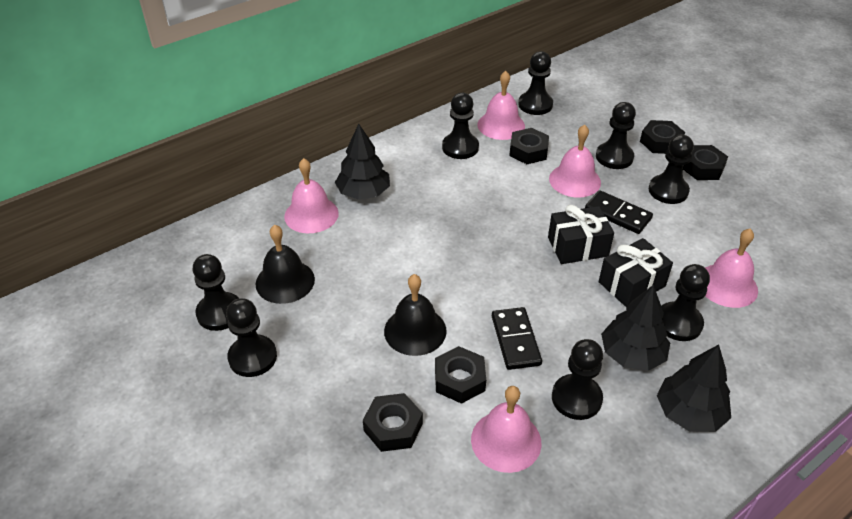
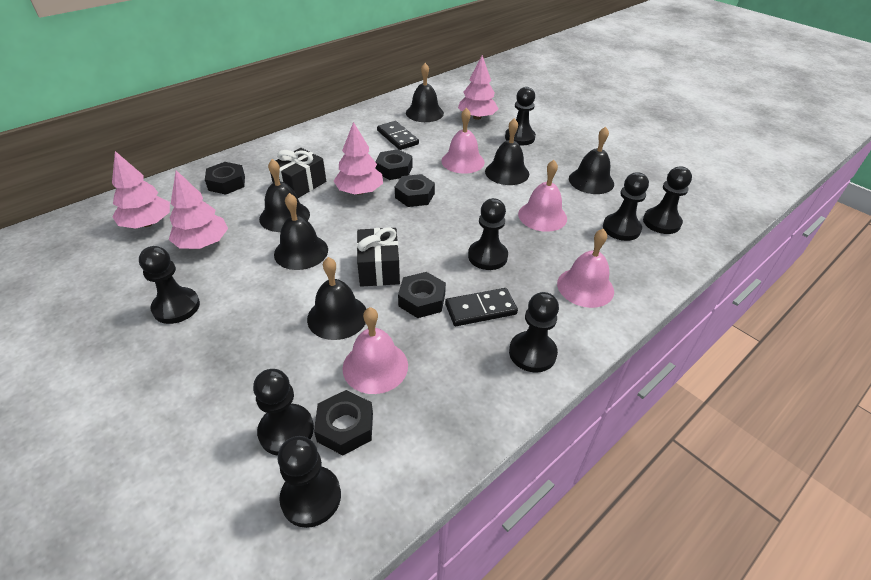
black bell: [255,225,315,304] [384,274,447,356] = 2 -> [259,159,310,232] [274,193,328,270] [307,257,366,340] [406,63,444,122] [485,118,529,185] [569,127,614,194] = 6
black tree: [335,124,390,200] [601,285,670,371] [657,344,731,432] = 3 -> none = 0
pink bell: [284,158,339,233] [471,386,541,473] [477,71,525,140] [549,125,601,197] [705,229,758,308] = 5 -> [343,307,408,394] [441,108,485,174] [518,160,567,232] [557,229,614,308] = 4
pink tree: none = 0 -> [112,151,170,229] [169,170,228,249] [334,122,383,195] [458,55,499,120] = 4

